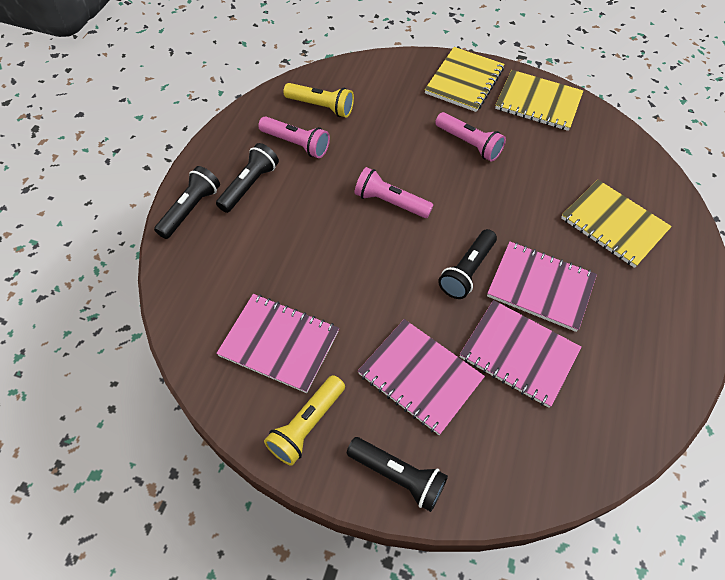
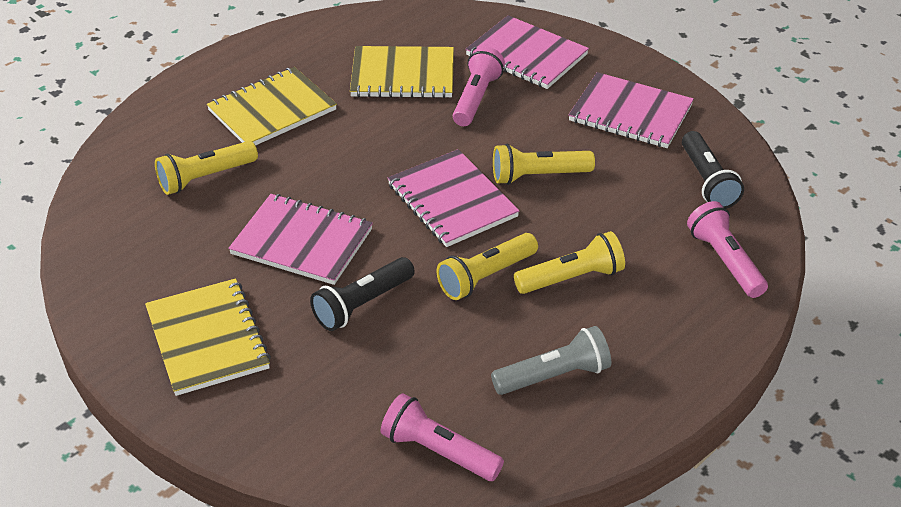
black flashlight: [154,166,220,239] [216,143,279,213] [347,437,448,512] [438,229,497,299] = 4 -> [310,257,415,331] [682,131,744,209] = 2
grey flashlight: none = 0 -> [491,326,611,395] = 1
yellow flashlight: [264,375,345,466] [283,83,354,118] = 2 -> [155,141,258,195] [437,233,538,300] [493,144,595,185] [514,231,625,294] = 4

